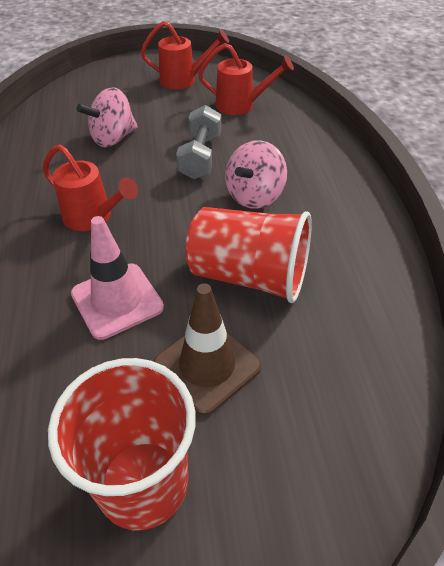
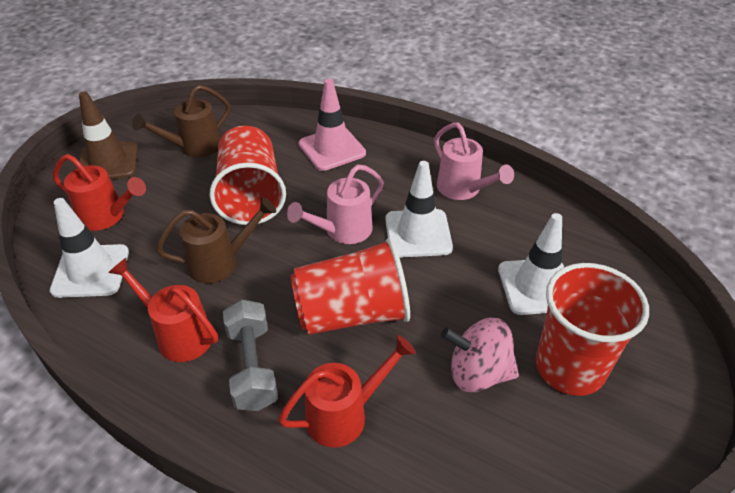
brown watering can: none = 0 -> [132,85,230,157] [156,197,276,283] = 2
pink spinning top: [77,87,138,147] [225,140,287,209] = 2 -> [441,318,519,392] = 1
pink watering can: none = 0 -> [287,165,384,244] [434,123,514,200] = 2
red cup: [48,358,196,530] [185,207,312,303] = 2 -> [209,126,286,225] [291,238,410,335] [536,263,649,396] = 3
white traffic cone: none = 0 -> [50,198,129,298] [385,161,453,258] [498,213,564,315] = 3

